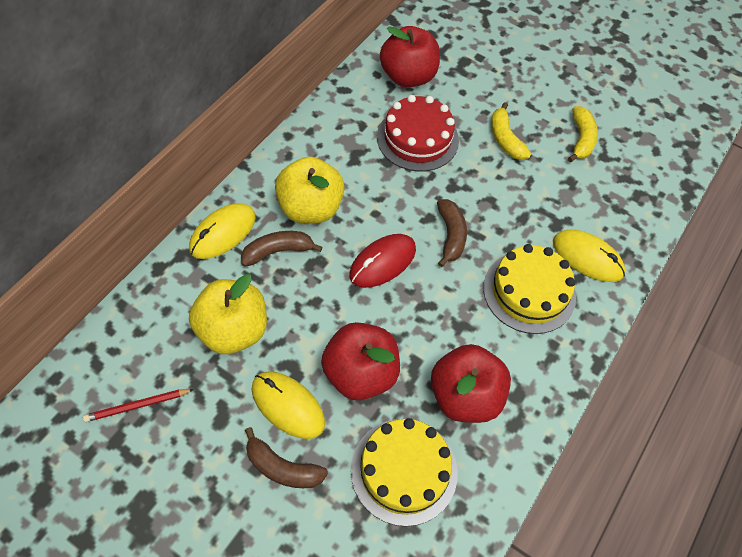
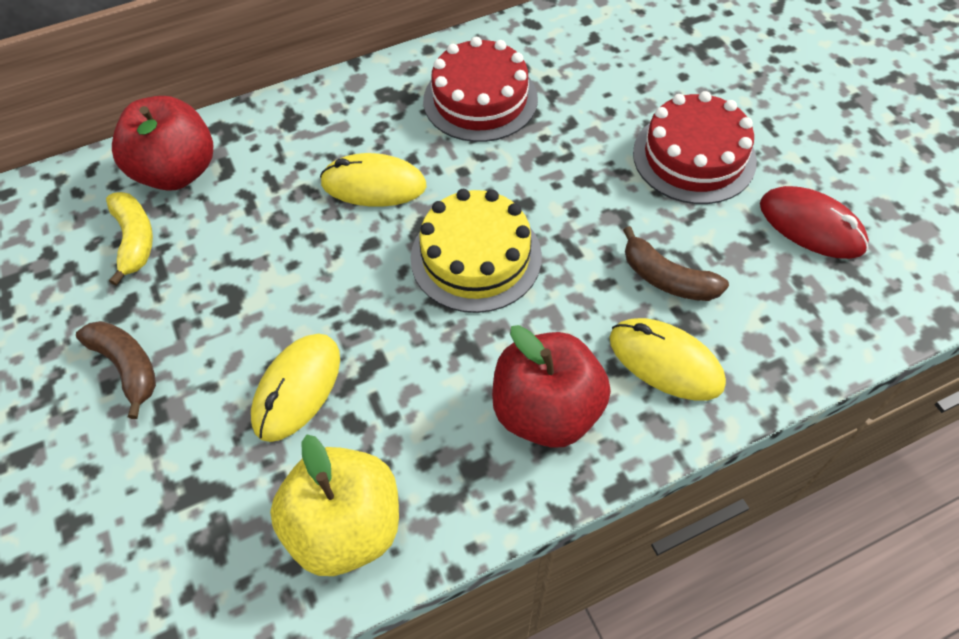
brown banana: [241,231,323,267] [245,427,328,488] [437,199,467,267] = 3 -> [76,321,156,419] [623,226,729,301] = 2
red apple: [321,322,400,400] [380,26,440,87] [431,344,511,423] = 3 -> [112,96,213,191] [492,325,611,448] = 2
red cake: [377,95,459,171] = 1 -> [423,37,538,142] [633,91,757,204] = 2
red pencil: [83,389,194,422] = 1 -> none = 0
yellow apple: [189,274,267,354] [275,157,344,224] = 2 -> [270,435,399,576] = 1
yellow banana: [491,102,531,160] [568,106,598,162] = 2 -> [106,192,153,286] = 1
yellow cake: [351,418,458,526] [483,244,576,334] = 2 -> [411,189,542,313] = 1

